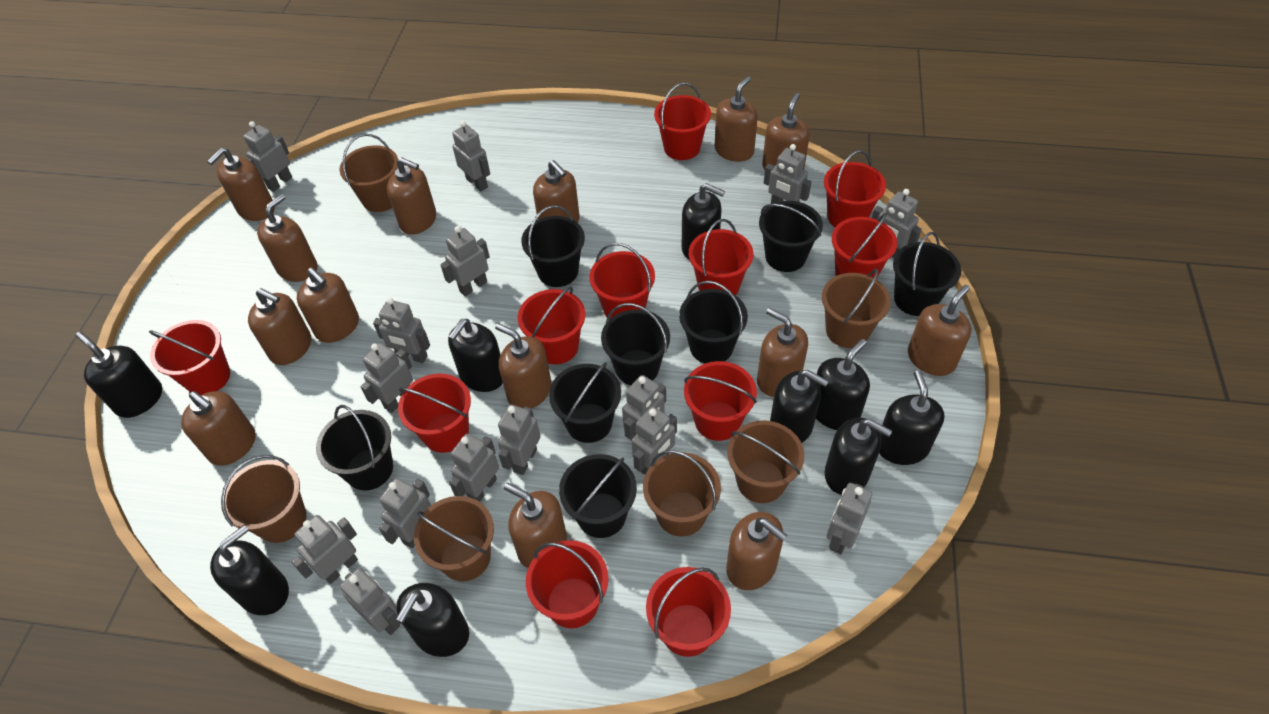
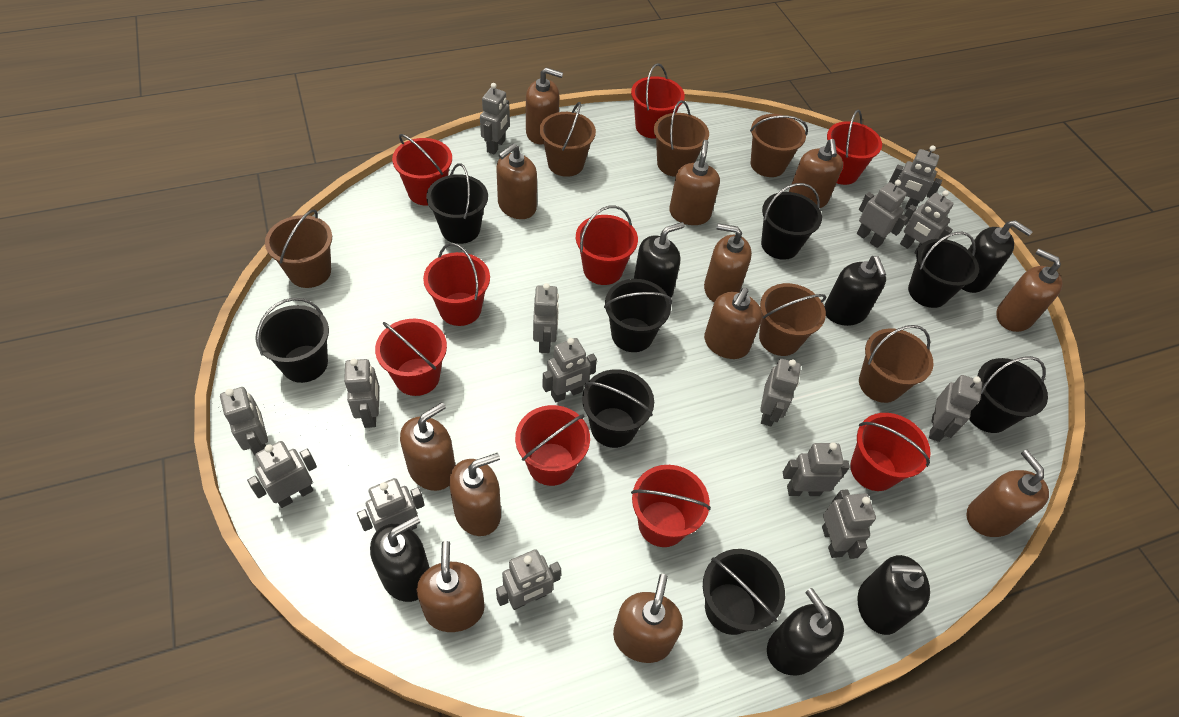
black soap dispenser: [76,332,162,418] [210,525,289,615] [396,583,469,657] [448,319,503,392] [682,183,725,259] [770,370,828,443] [816,339,870,430] [825,418,892,495] [879,370,945,465] = 9 -> [370,516,430,602] [634,222,684,298] [767,588,844,675] [824,256,886,326] [858,555,930,635] [962,220,1033,293] = 6
brown soap dispenser: [181,391,255,466] [207,148,275,221] [248,288,311,365] [257,194,317,282] [297,267,359,343] [387,157,436,235] [495,323,551,409] [504,483,567,568] [533,160,579,223] [715,76,758,162] [726,512,787,590] [757,308,808,397] [762,93,810,170] [908,285,972,376] = 14 -> [400,402,455,491] [417,541,485,632] [449,453,501,536] [496,143,537,219] [526,68,563,145] [613,574,683,663] [669,140,720,225] [704,224,752,302] [704,288,762,359] [789,139,843,208] [966,450,1049,537] [996,249,1062,332] = 12
red bucket: [149,320,230,395] [398,373,471,453] [518,287,585,364] [526,540,608,628] [589,243,655,319] [646,567,731,657] [654,82,711,160] [684,361,757,441] [689,219,753,295] [824,150,886,227] [832,213,897,279] = 11 -> [375,319,447,396] [392,134,452,206] [423,243,490,326] [515,405,590,486] [576,206,638,285] [631,63,685,139] [631,465,711,547] [827,109,882,185] [850,413,931,491] = 9

